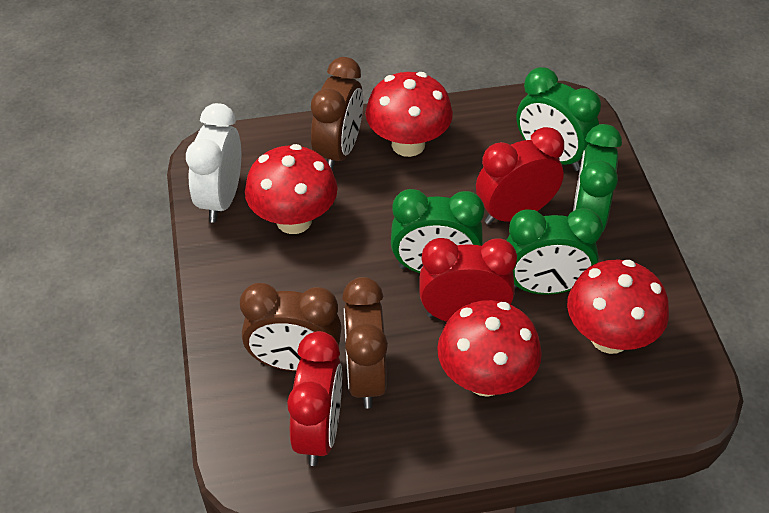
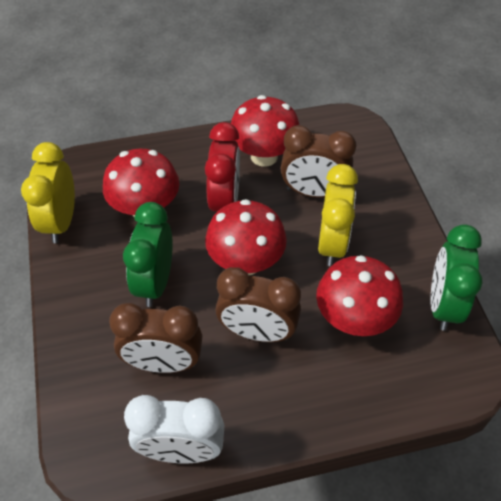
green clock: [391,189,484,273] [506,208,603,295] [517,67,601,171] [573,124,622,232] = 4 -> [123,202,173,307] [431,224,483,331] = 2
red clock: [287,331,342,466] [419,238,517,322] [476,127,564,225] = 3 -> [205,122,240,212] = 1
yellow clock: none = 0 -> [21,142,75,243] [318,164,358,266] = 2

